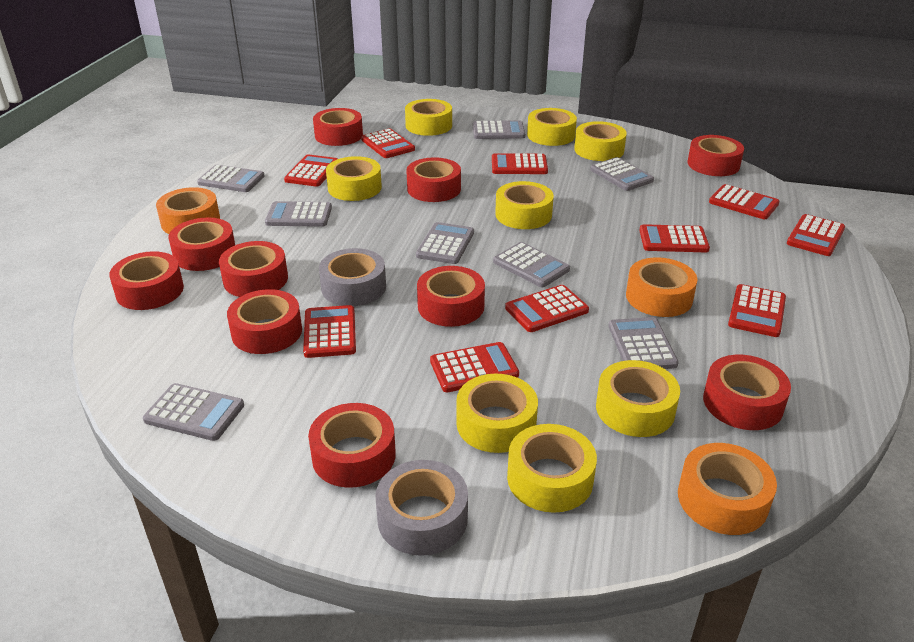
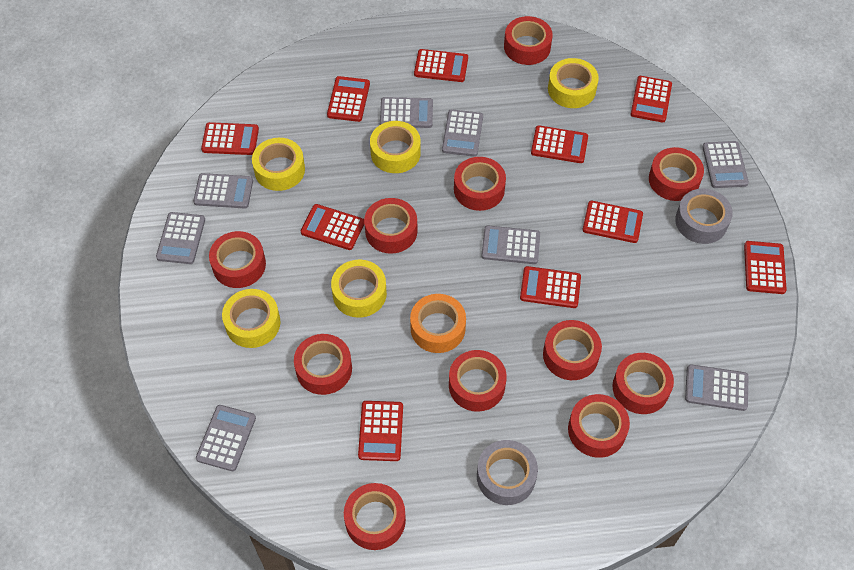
orange tape: [156,187,220,234] [626,257,697,317] [678,443,777,535] = 3 -> [410,294,466,353] = 1
red tape: [109,251,184,310] [169,218,235,271] [219,241,288,297] [227,289,302,354] [308,403,396,488] [313,108,363,146] [406,157,461,202] [417,266,485,327] [688,135,744,176] [703,355,791,430] = 10 -> [209,231,266,288] [294,334,352,395] [344,483,406,550] [364,198,417,254] [449,350,507,412] [454,157,506,211] [504,16,553,65] [543,320,602,380] [568,394,630,458] [612,353,674,414] [649,147,704,201] = 11
yellow tape: [326,156,382,201] [405,99,452,136] [456,373,538,453] [495,181,554,229] [507,424,597,513] [527,108,577,146] [574,121,627,161] [596,360,680,437] = 8 -> [222,289,280,348] [252,138,305,191] [331,260,387,318] [370,121,421,173] [548,58,599,108] = 5

